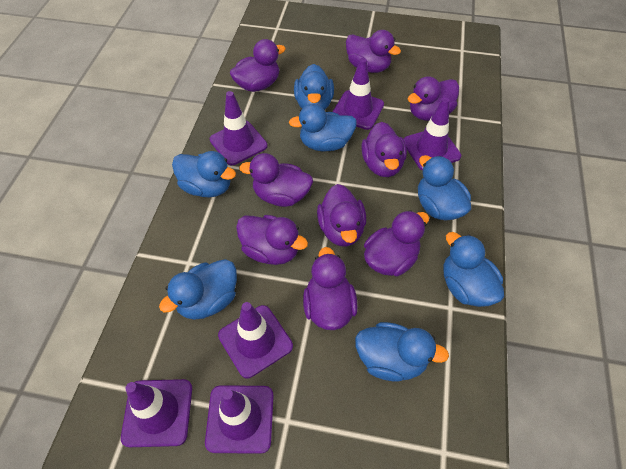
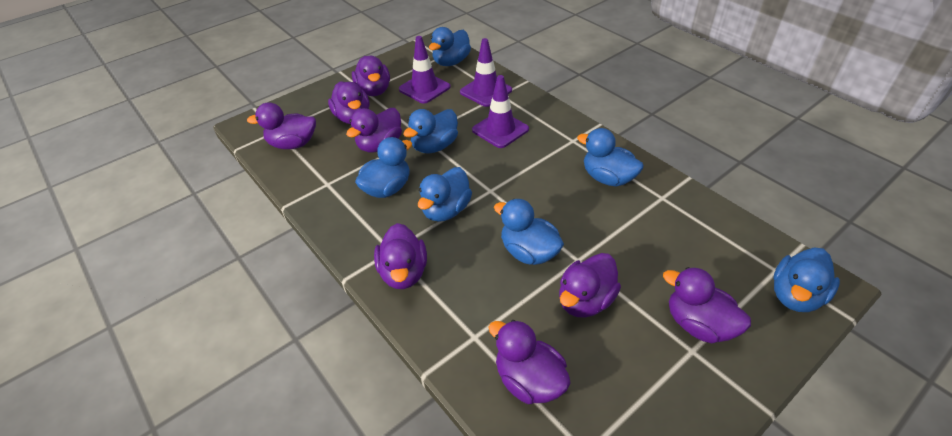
purple duck: [230,39,286,92] [236,215,308,265] [239,153,313,207] [303,247,358,330] [317,184,366,247] [346,30,401,73] [361,122,407,177] [364,210,429,277] [408,76,459,121] = 9 -> [247,102,316,149] [328,81,370,124] [346,108,402,152] [352,56,390,96] [374,223,427,289] [489,320,571,404] [559,253,621,318] [663,267,751,343] = 8
purple traffic cone: [121,379,192,447] [205,385,274,454] [210,91,268,165] [218,302,293,378] [333,58,384,130] [403,98,461,170] = 6 -> [399,36,451,104] [460,38,512,107] [472,75,529,148] = 3

